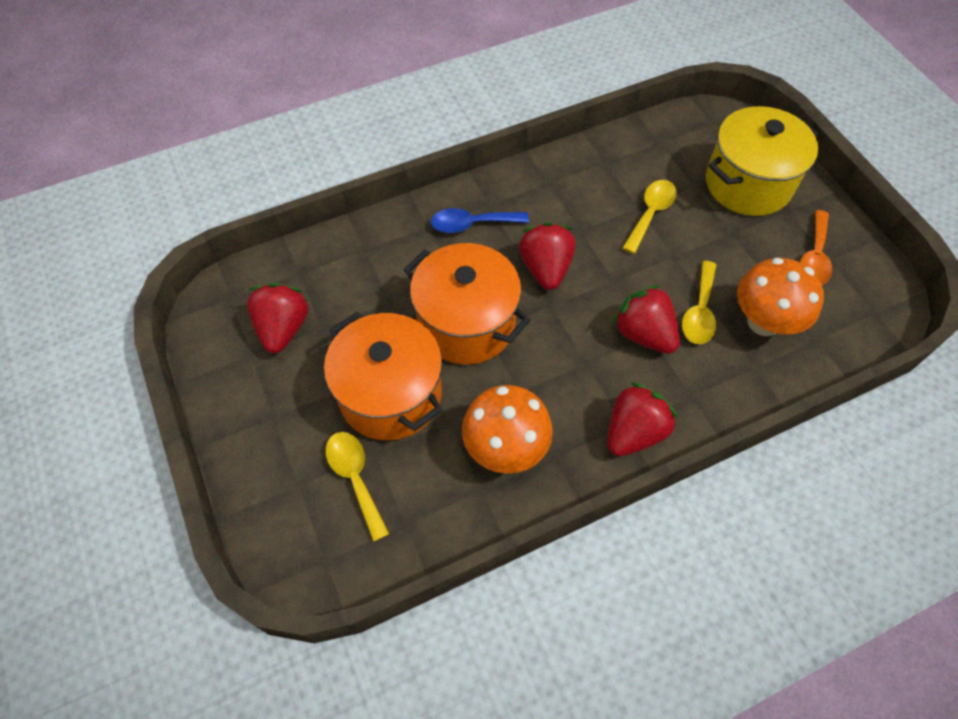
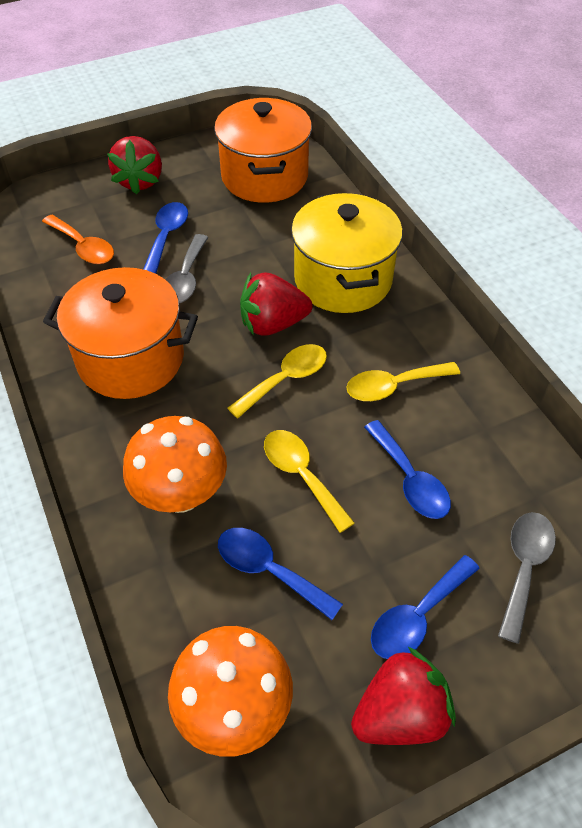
blue spoon: [431,208,529,233] = 1 -> [143,202,188,274] [218,528,343,620] [364,420,451,519] [371,555,480,659] = 4
grey spoon: none = 0 -> [165,234,208,303] [498,512,556,644] = 2
red strawberry: [247,283,309,353] [519,222,576,290] [607,382,678,456] [612,285,680,354] = 4 -> [107,136,162,194] [240,272,313,336] [351,647,456,745] = 3

